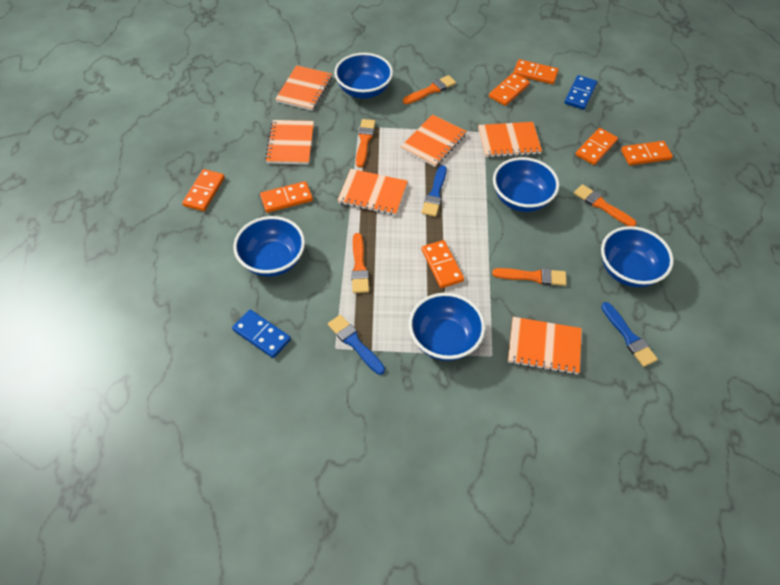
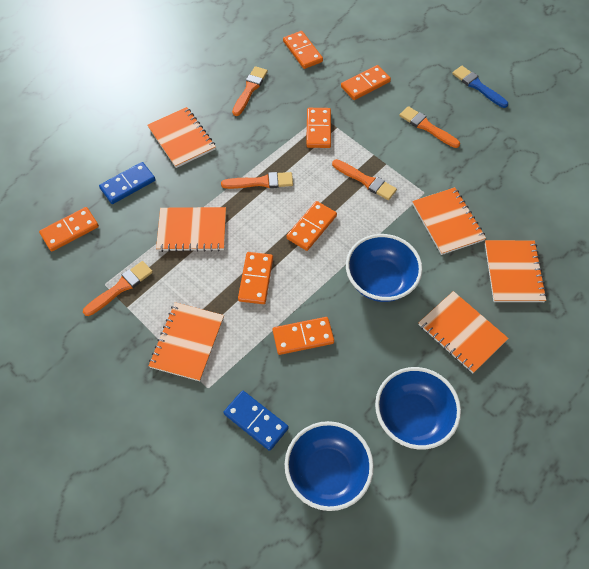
blue bowl: [233,216,305,277] [334,53,393,99] [409,293,485,361] [493,157,559,212] [601,226,674,287] = 5 -> [285,421,374,511] [346,234,422,302] [375,367,461,450] = 3
blue brush: [328,315,385,375] [421,165,447,217] [601,302,658,367] = 3 -> [452,66,508,108] = 1

